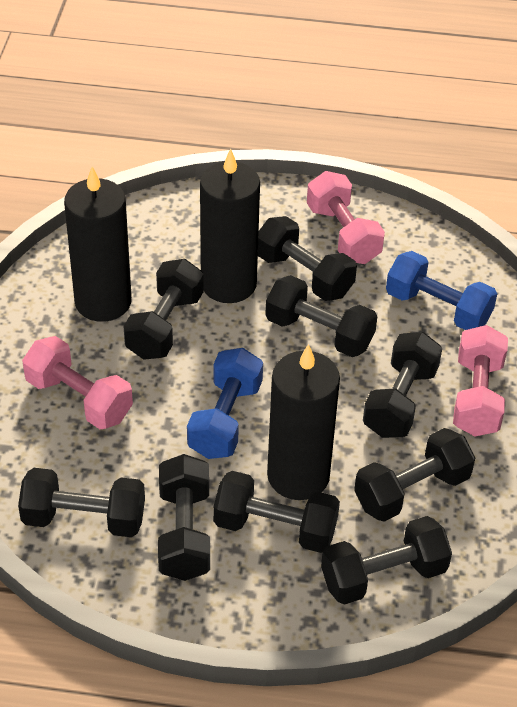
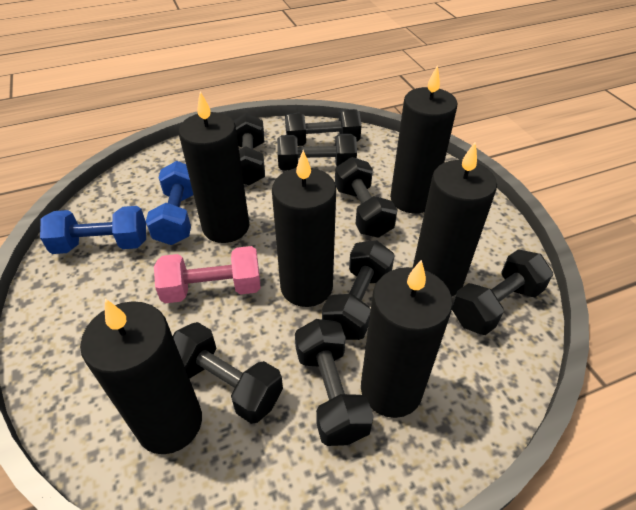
black candle: [64,166,132,322] [200,148,260,303] [267,344,340,500] = 3 -> [80,299,202,454] [179,92,249,243] [272,150,336,307] [361,260,453,418] [390,65,457,214] [413,142,497,296] = 6
black dumbbell: [18,468,145,537] [124,259,204,360] [158,454,210,581] [213,471,340,553] [258,216,357,301] [265,275,378,357] [321,516,452,605] [354,428,475,522] [363,332,442,438] = 9 -> [173,322,283,424] [233,113,265,185] [277,134,357,171] [285,109,361,146] [295,319,374,446] [322,240,395,340] [335,157,397,238] [452,249,553,335] = 8
pink dumbbell: [22,336,133,429] [307,171,385,264] [453,325,508,437] = 3 -> [154,246,261,303] = 1

